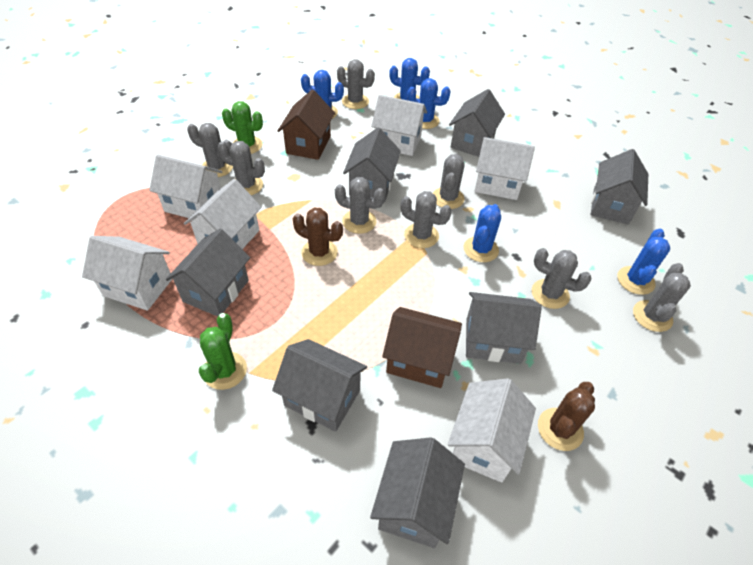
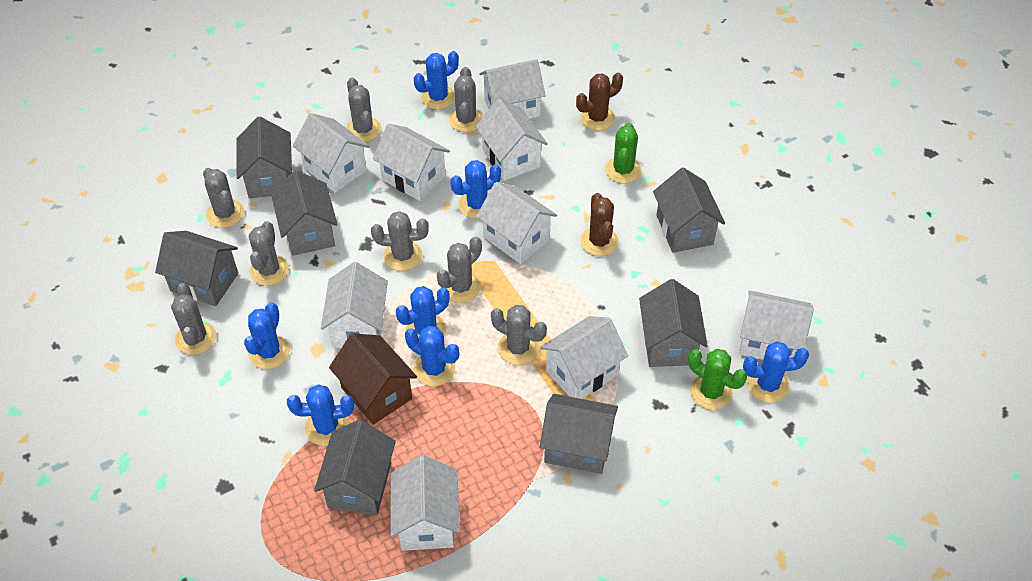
blue cactus: [301,70,344,119] [389,58,430,100] [407,78,451,129] [464,204,501,262] [618,229,670,295] = 5 -> [244,302,290,369] [287,384,354,446] [396,286,450,338] [405,326,459,387] [414,51,459,109] [450,160,501,219] [743,341,809,403] = 7
brown house: [277,90,335,160] [382,307,462,388] = 2 -> [329,333,417,425] = 1
white house: [82,236,172,311] [149,155,223,218] [184,179,261,249] [371,95,427,156] [448,378,536,482] [475,137,535,200] = 6 -> [293,113,370,193] [321,262,388,348] [373,124,450,201] [391,455,460,551] [475,99,548,181] [476,182,557,264] [479,59,546,119] [540,316,628,399] [739,291,814,360] = 9

